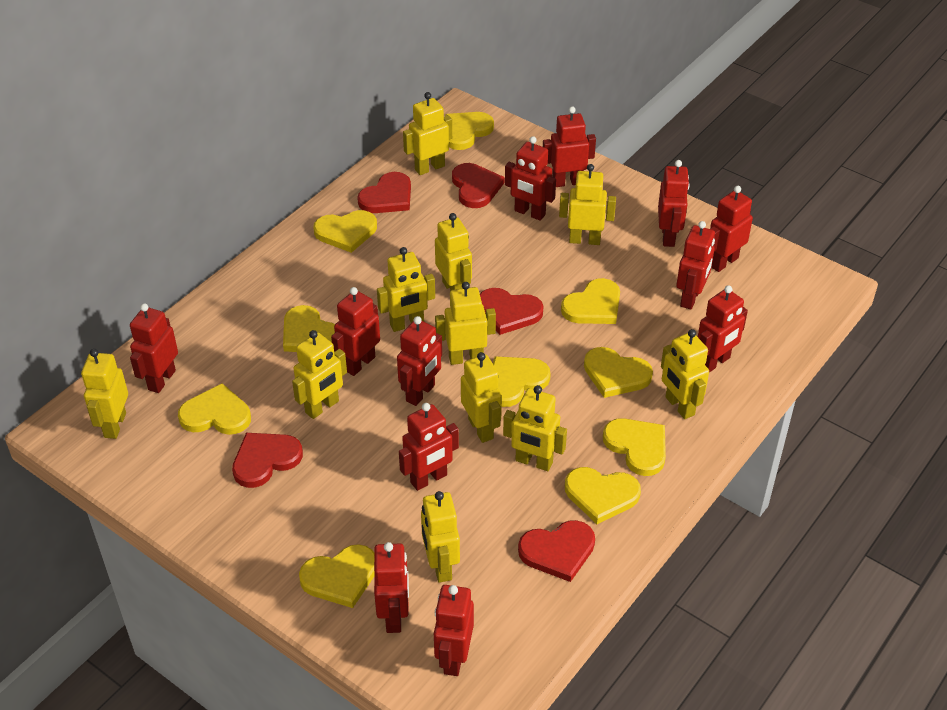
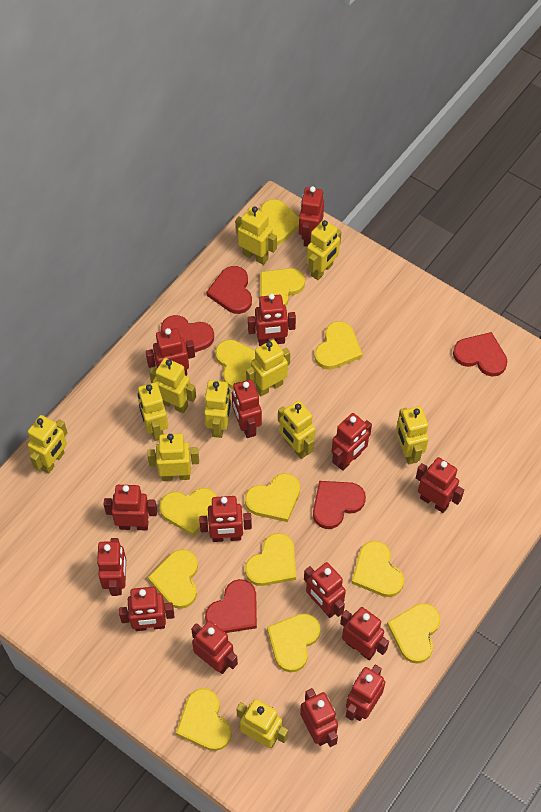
red robot: [130,303,178,393] [331,287,380,376] [374,542,409,633] [397,316,442,406] [399,403,459,491] [434,585,474,676] [505,136,556,221] [543,106,596,187] [658,160,690,247] [676,221,715,309] [698,285,748,373] [710,186,753,272] = 12 -> [97,538,126,596] [104,485,157,531] [119,587,174,631] [146,328,195,376] [191,621,238,674] [199,496,252,542] [232,379,262,438] [248,293,296,346] [299,186,324,247] [300,688,338,747] [304,562,346,618] [332,413,372,471] [340,607,389,660] [346,665,385,721] [416,457,464,513] = 15
yellow heart: [178,383,251,435] [283,305,335,352] [299,544,374,608] [313,210,377,253] [445,112,494,150] [493,356,551,407] [561,278,620,324] [565,467,641,524] [584,347,653,398] [603,418,666,476] = 10 -> [148,549,198,609] [160,488,217,536] [176,688,232,751] [215,340,255,389] [245,473,300,522] [245,533,296,586] [260,199,299,245] [260,268,305,306] [267,613,321,672] [314,321,363,370] [351,541,404,597] [387,603,440,664] = 12

